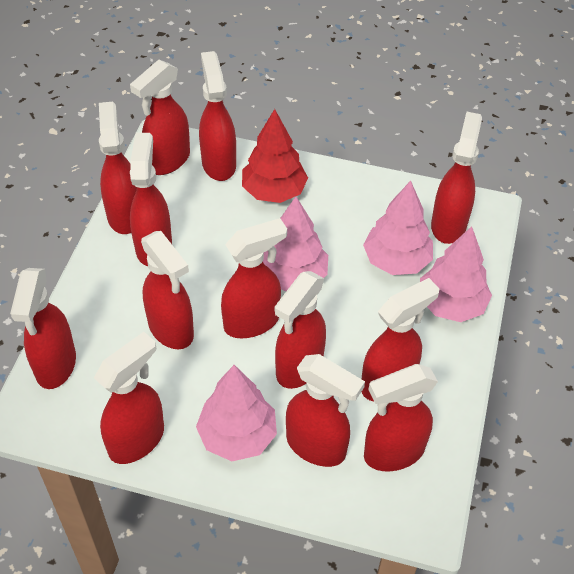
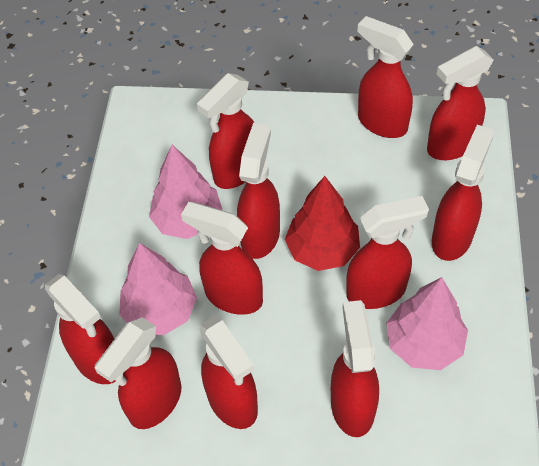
pink tree: [196,365,277,461] [263,197,328,291] [363,181,433,275] [420,226,492,322] = 4 -> [119,243,197,335] [149,145,222,239] [386,277,468,370] = 3
red spray bottle: [10,268,76,389] [94,332,164,464] [99,102,137,234] [130,60,190,175] [130,133,172,266] [141,231,194,349] [199,51,236,181] [221,218,287,338] [275,271,326,389] [286,354,365,467] [361,278,439,401] [364,364,438,471] [431,112,482,244] = 13 -> [45,274,116,384] [95,318,182,429] [181,202,263,315] [197,73,254,189] [199,316,258,429] [237,123,280,259] [331,300,379,437] [346,196,429,309] [357,16,414,138] [427,46,494,160] [432,125,494,261] = 11

